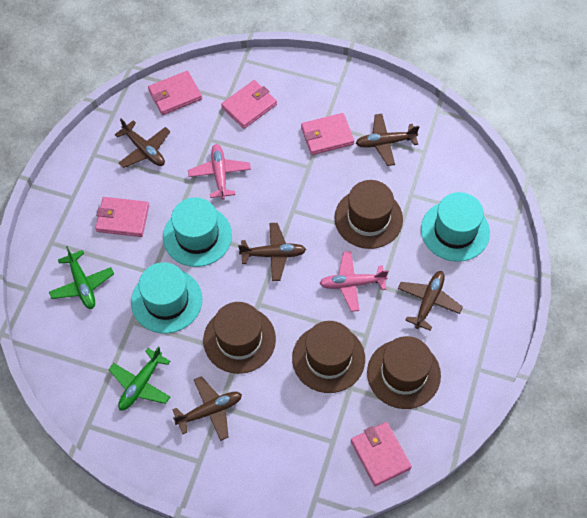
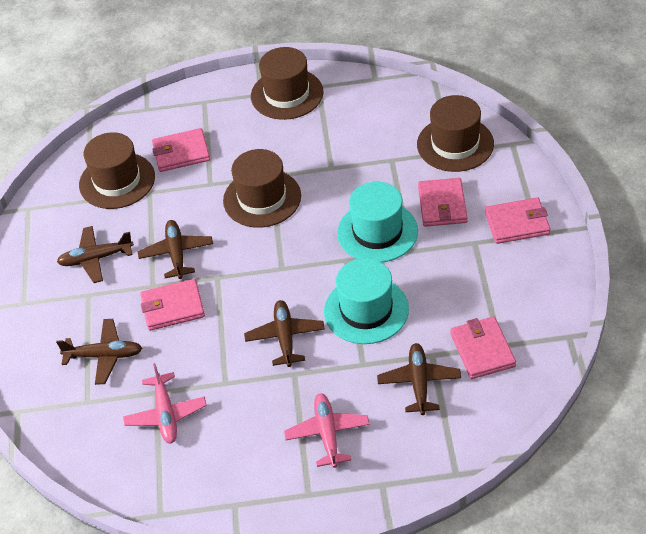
green plane: [49,246,114,309] [109,346,170,410] = 2 -> none = 0
turquoise hat: [131,263,202,333] [163,197,232,267] [421,192,490,262] = 3 -> [324,258,409,344] [337,182,418,263] = 2

